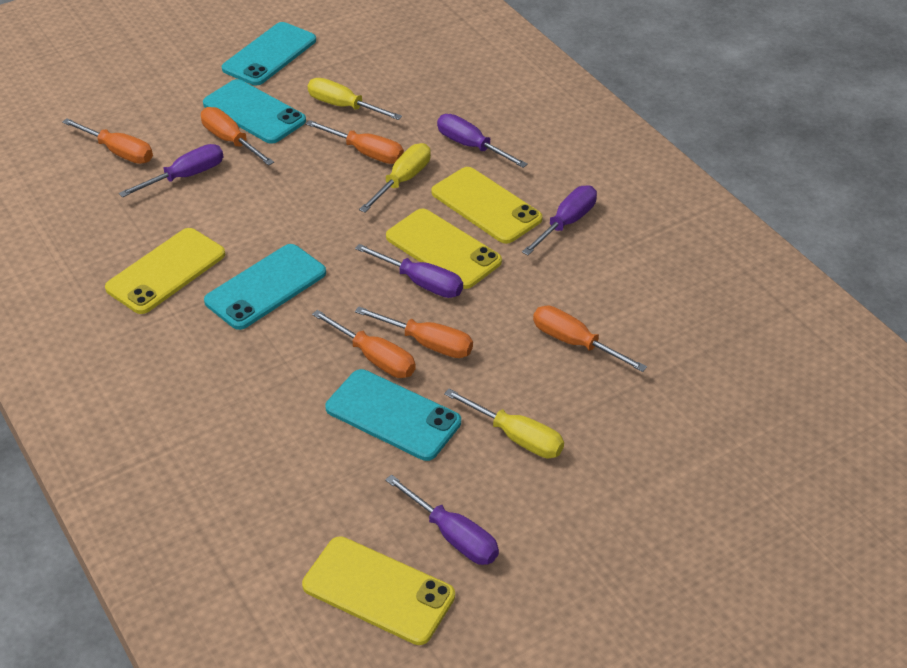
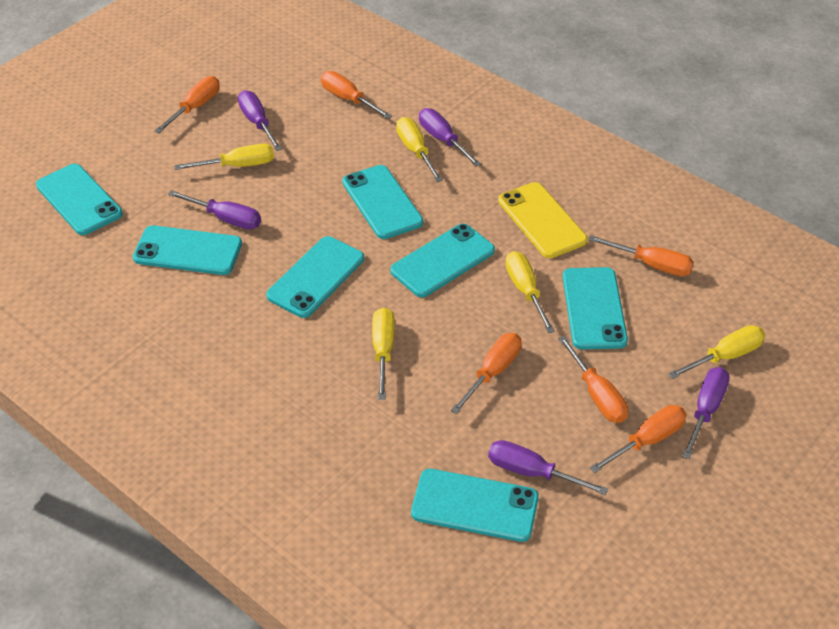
turquoise phone: [203,79,306,144] [204,244,326,330] [222,22,316,85] [325,369,461,461] = 4 -> [36,164,123,235] [133,225,242,275] [266,236,364,318] [342,165,423,239] [390,224,495,297] [411,469,539,542] [563,267,628,349] = 7
yellow phone: [105,228,225,314] [302,536,455,645] [386,209,502,289] [431,167,543,244] = 4 -> [498,182,588,258] = 1
yellow screwdriver: [308,78,402,120] [359,143,431,213] [444,389,564,458] = 3 -> [174,143,274,170] [372,307,395,400] [396,117,443,182] [505,251,555,333] [668,325,765,379] = 5

